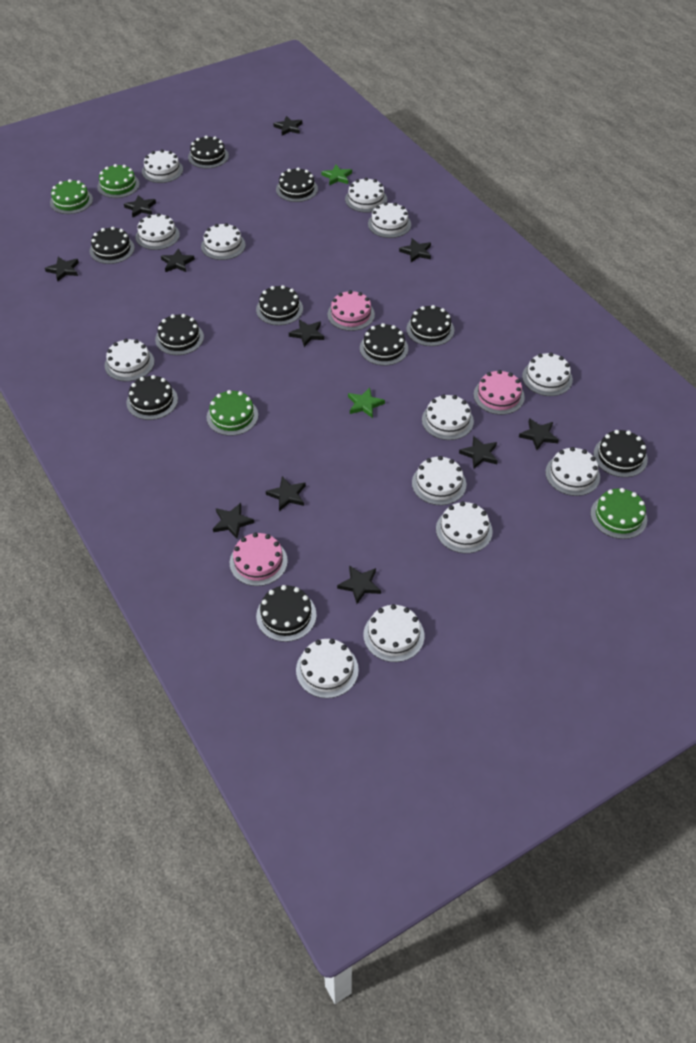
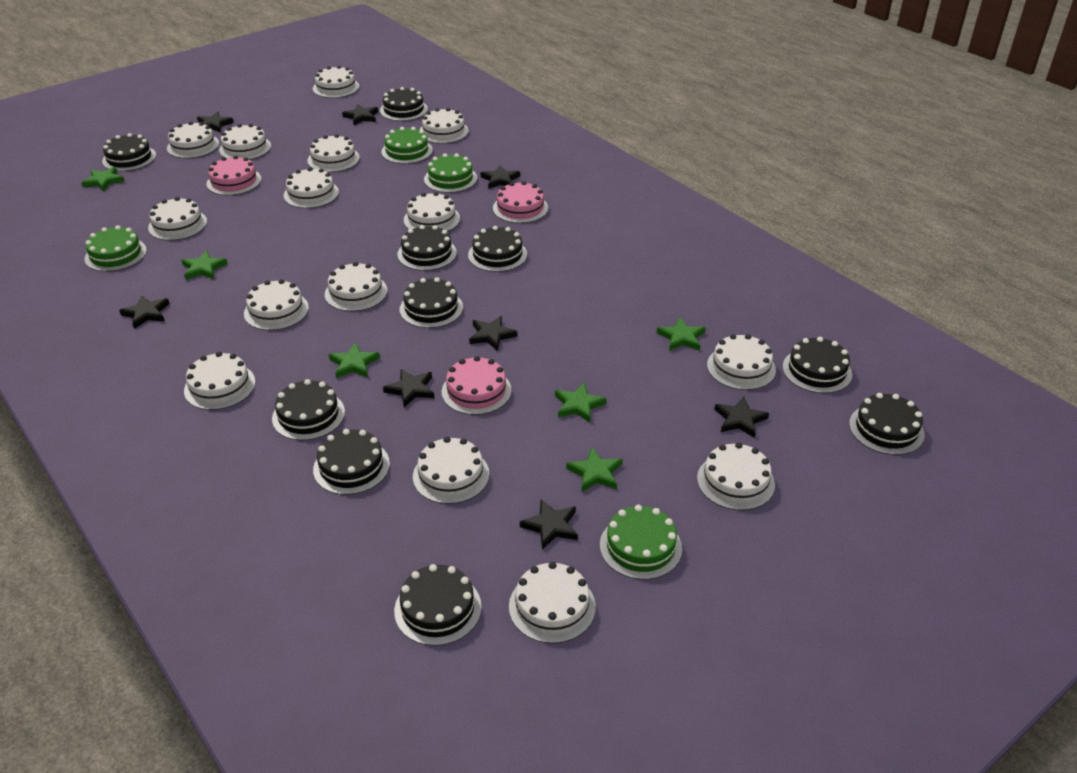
black star: [45,257,79,282] [124,195,156,217] [161,248,195,272] [213,503,254,539] [266,476,306,511] [273,116,302,135] [289,320,324,347] [337,565,381,604] [399,238,431,262] [459,436,498,468] [519,418,559,450] = 11 -> [119,295,170,329] [197,112,234,133] [342,104,378,125] [383,369,434,408] [469,316,517,351] [481,165,520,189] [520,499,578,550] [714,397,769,438] = 8
green star: [322,164,352,185] [348,387,385,418] = 2 -> [81,167,125,192] [181,250,228,280] [329,342,380,378] [555,382,607,422] [566,447,623,492] [657,317,706,351] = 6
white cake: [105,339,154,381] [136,213,180,250] [142,149,183,183] [201,223,246,260] [296,639,359,698] [345,177,387,212] [363,604,424,662] [368,202,411,238] [412,456,466,505] [422,394,474,440] [436,501,493,553] [522,353,573,396] [545,447,600,496] = 13 -> [148,197,207,241] [167,121,219,159] [184,352,255,410] [219,124,271,160] [244,279,309,330] [284,167,339,208] [307,134,360,172] [313,66,359,98] [325,262,387,311] [404,192,460,232] [413,437,489,504] [420,108,469,144] [509,562,596,644] [697,443,775,510] [707,334,776,390] = 15

